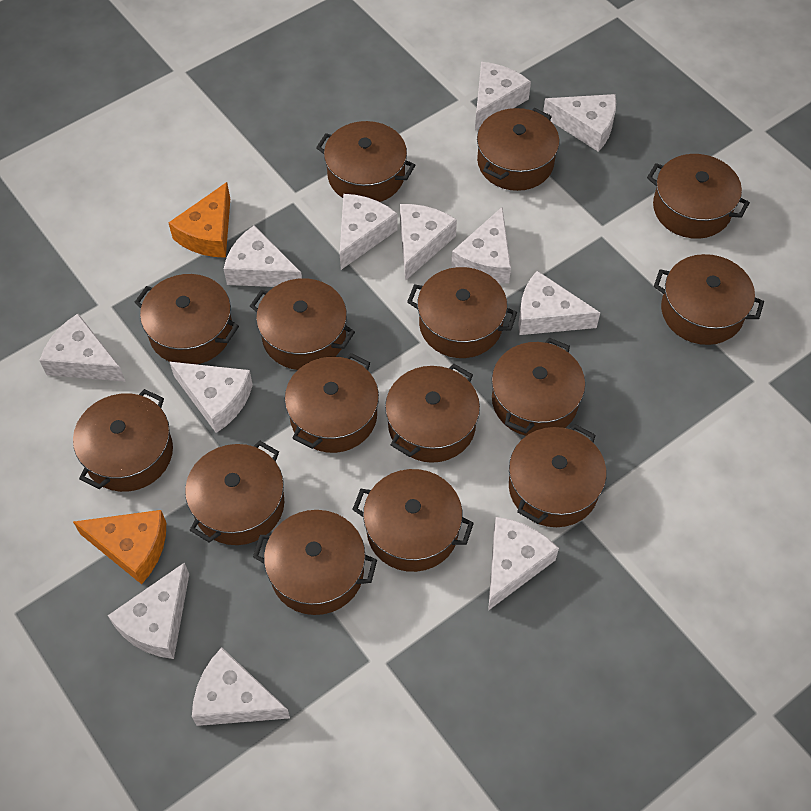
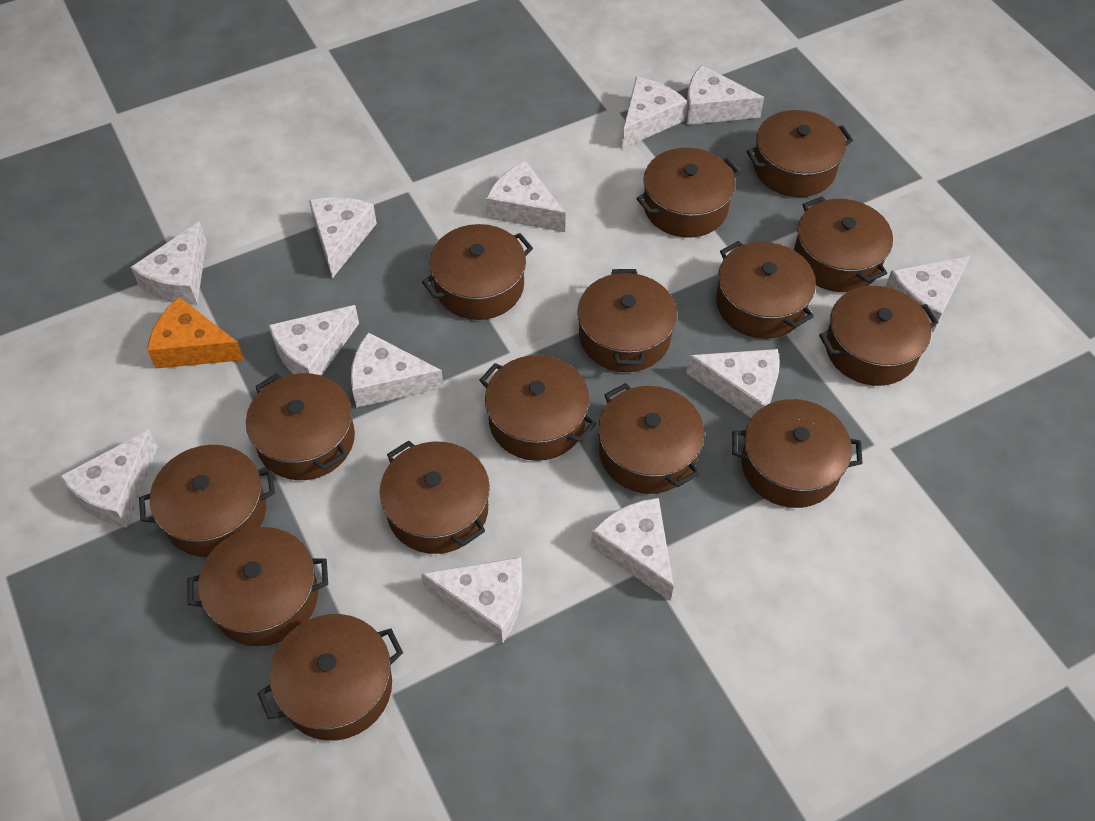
orange cheese: [73,510,166,584] [168,182,230,258] = 2 -> [147,297,244,369] = 1

